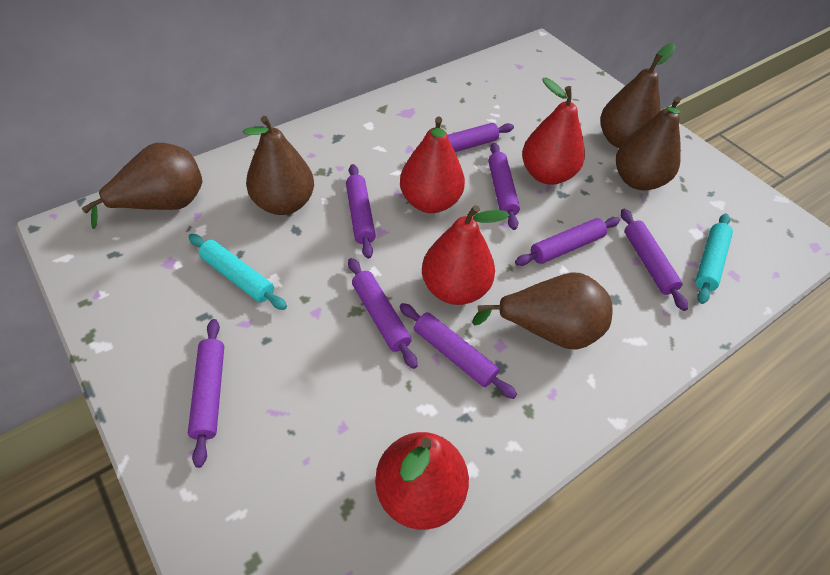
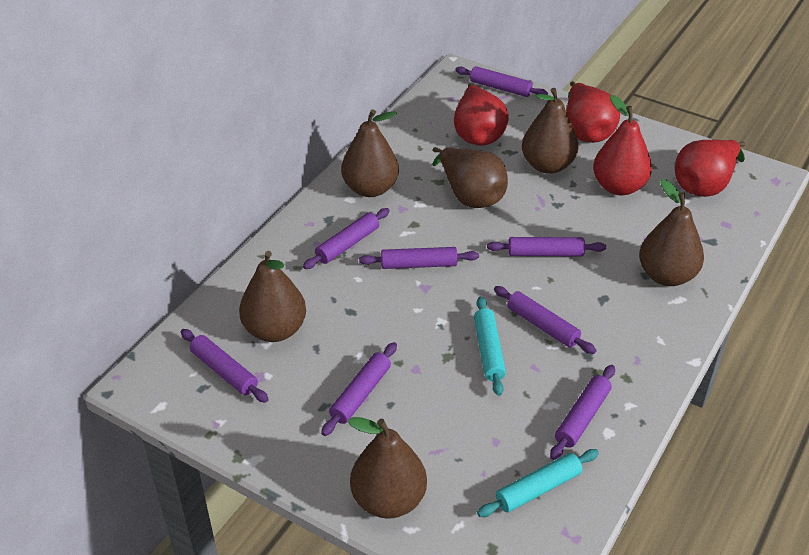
brown pear: [82,143,202,229] [243,116,314,215] [472,273,612,350] [600,43,675,148] [616,97,681,190] = 5 -> [239,251,306,342] [341,109,399,197] [348,417,427,518] [433,147,508,208] [522,88,579,174] [639,179,704,286] = 6

